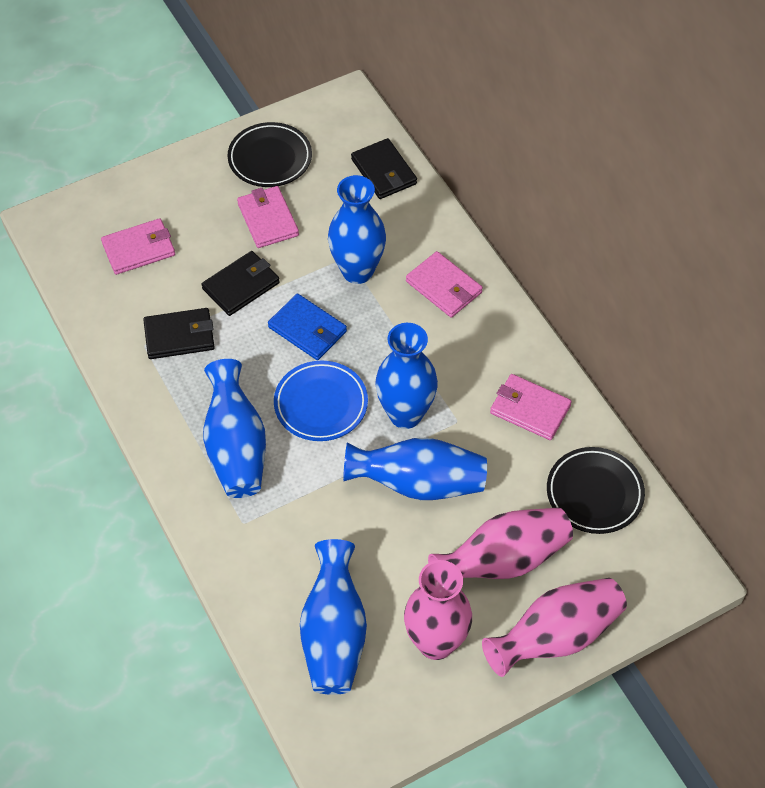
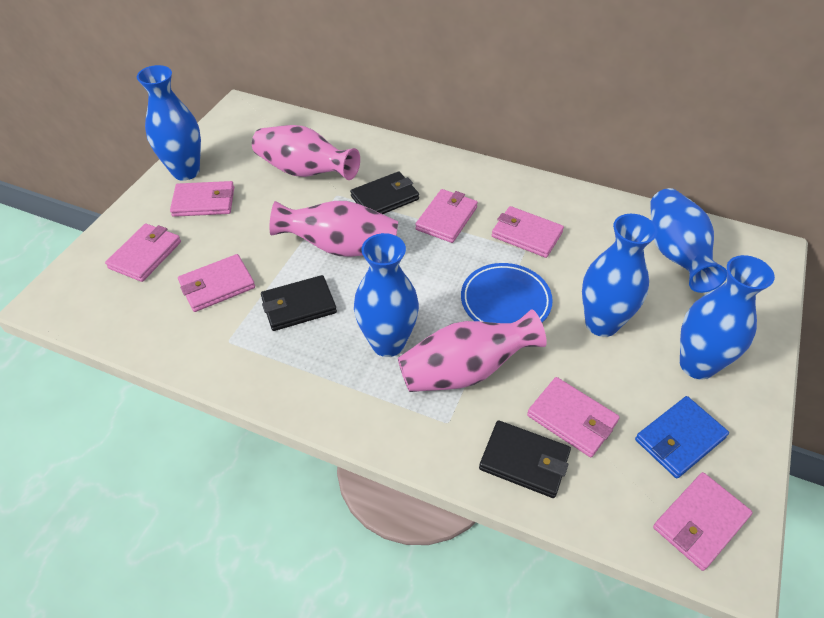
black plate: [227,122,312,187] [547,447,645,534] = 2 -> none = 0
pink wallet: [101,218,175,275] [237,186,299,248] [406,251,483,318] [490,374,572,440] = 4 -> [105,224,181,282] [170,181,234,217] [178,254,255,312] [415,189,478,243] [492,206,564,258] [527,377,620,457] [653,472,753,571] = 7

